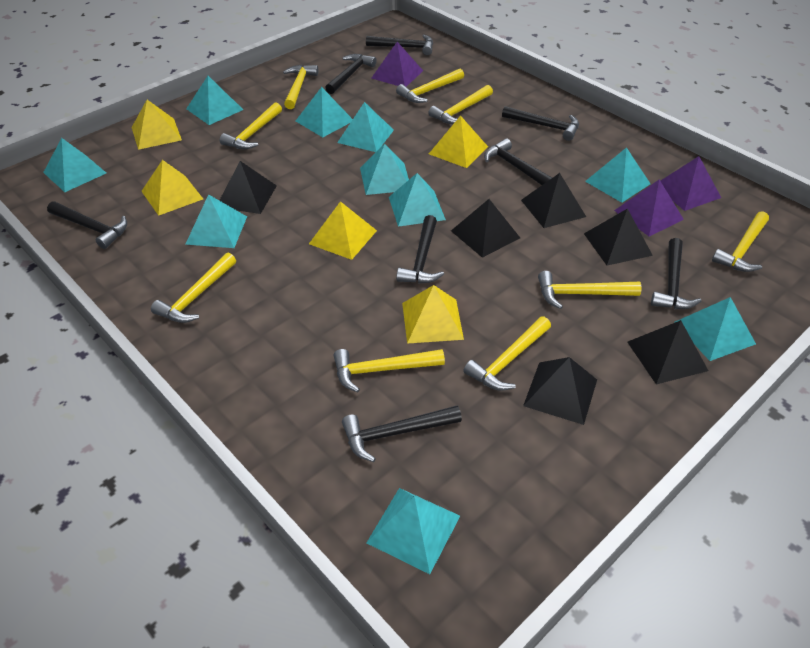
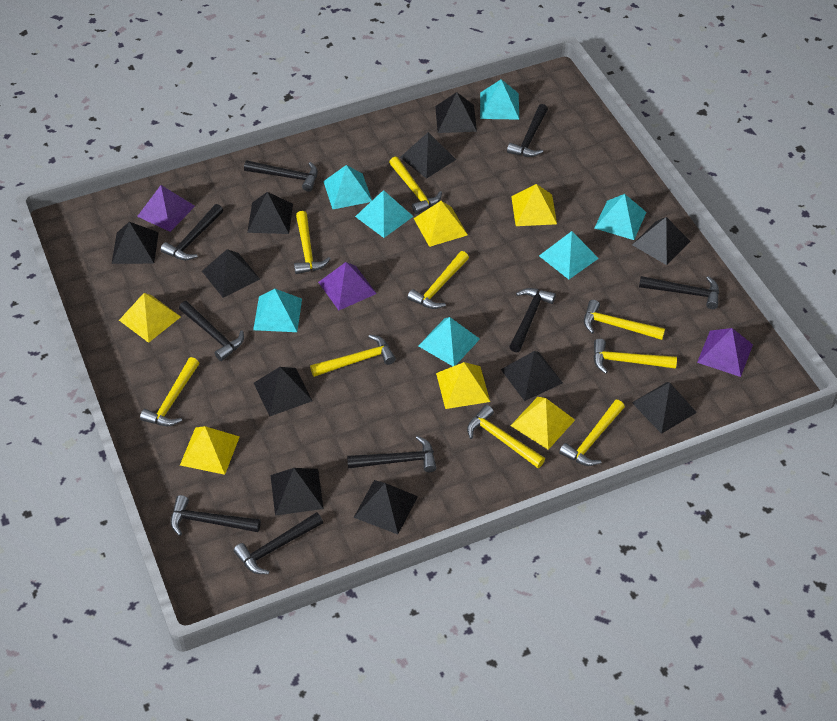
black hammer: [47,201,127,249] [325,54,377,94] [342,406,462,462] [366,35,433,55] [396,215,444,284] [484,138,552,185] [502,106,579,141] [651,238,702,309] = 8 -> [160,204,223,260] [171,495,261,536] [179,301,244,361] [233,512,323,574] [244,160,318,192] [347,436,436,472] [507,104,548,157] [509,288,556,352] [639,276,719,309] = 9
black pyramid: [219,161,277,214] [451,199,520,258] [521,173,586,228] [523,357,597,425] [584,209,653,266] [627,320,708,384] = 6 -> [112,222,159,264] [202,249,260,298] [247,192,293,234] [254,367,312,416] [271,468,324,516] [354,480,418,534] [400,132,456,179] [435,92,477,133] [501,351,563,401] [632,217,690,265] [632,382,697,434] = 11
turquoise pyramid: [43,138,106,192] [185,194,247,248] [186,76,243,125] [296,87,353,137] [337,102,394,152] [360,144,409,195] [367,488,460,574] [389,173,446,227] [585,147,650,203] [674,297,756,361] = 10 -> [253,289,302,332] [323,165,372,209] [355,190,414,238] [418,317,480,366] [480,79,519,120] [539,231,599,279] [594,194,646,240] = 7
yellow pyramid: [132,100,182,150] [142,160,203,216] [309,201,377,260] [402,285,464,344] [429,116,488,168] = 5 -> [119,293,181,343] [180,426,240,475] [414,201,468,247] [436,362,490,409] [511,184,557,226] [511,397,575,450] = 6

